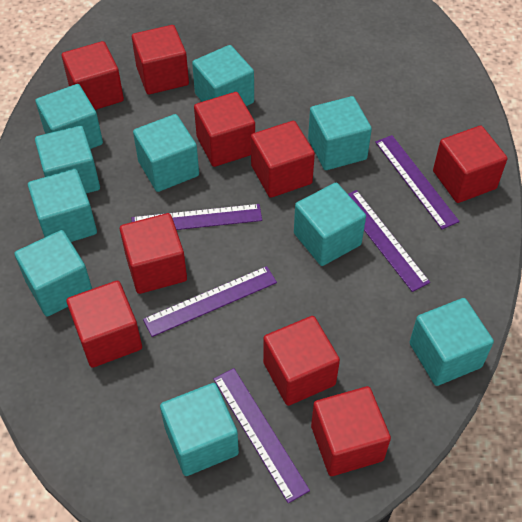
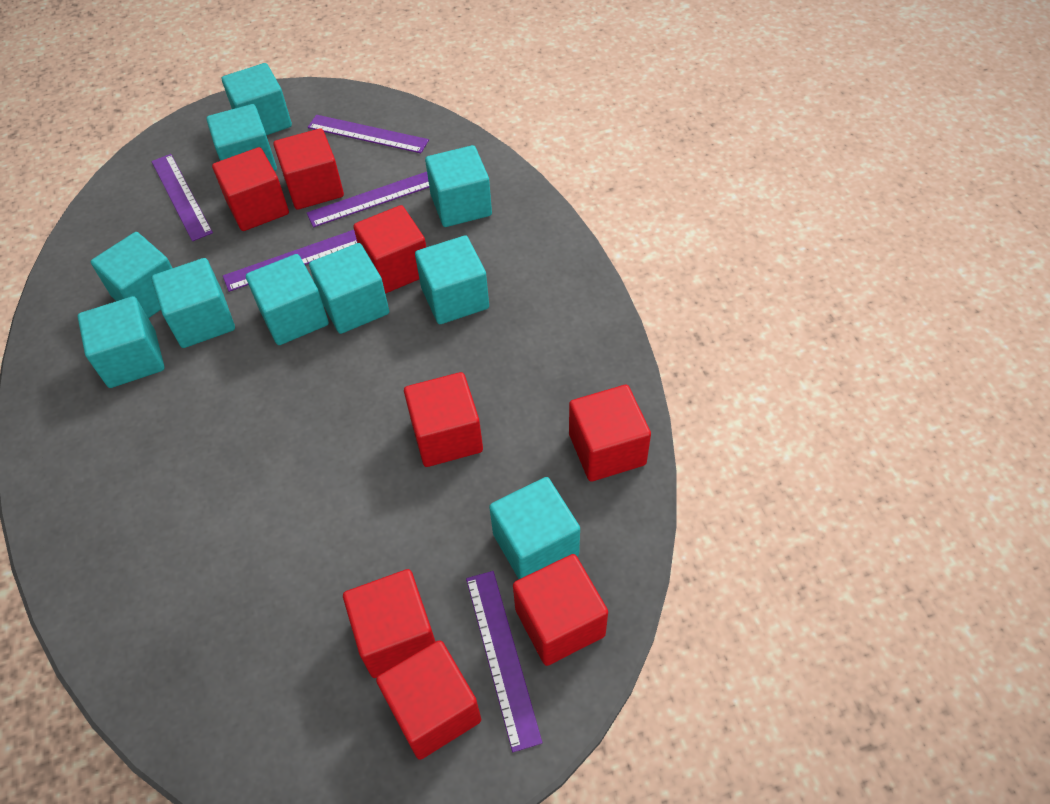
red cube: [62,41,124,110] [67,281,142,368] [120,213,187,294] [132,25,189,95] [194,92,255,167] [251,121,315,198] [263,316,340,406] [311,386,391,476] [433,125,507,203] = 9 -> [212,147,289,231] [273,128,344,210] [343,569,436,678] [353,205,426,294] [376,640,481,760] [404,372,483,467] [513,554,608,666] [569,385,651,482] = 8

